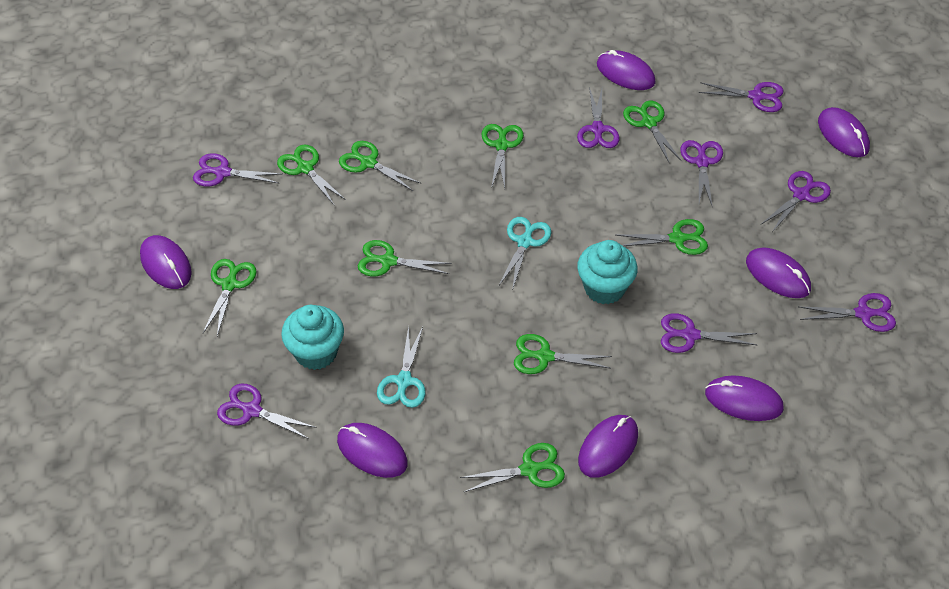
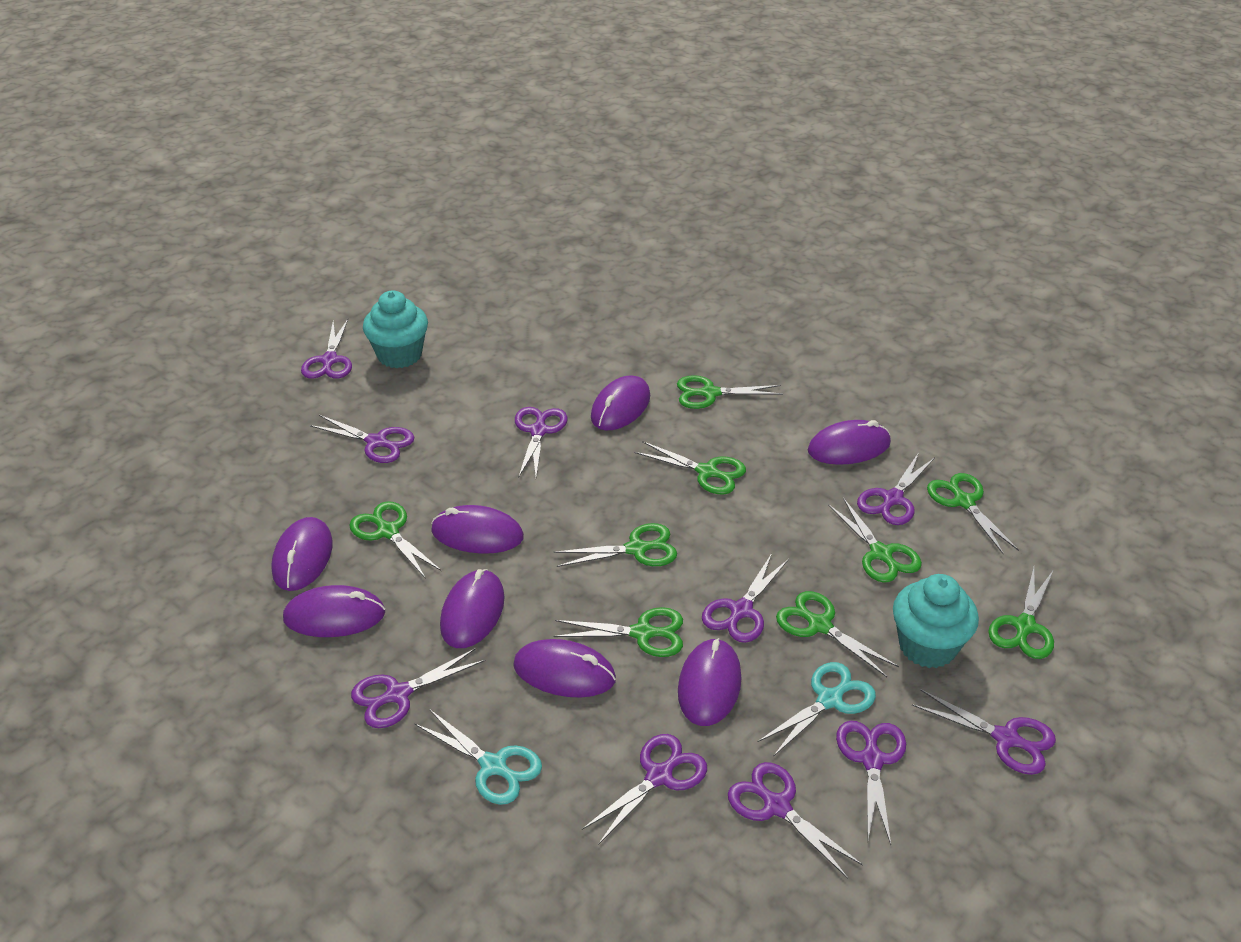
purple mouse: [140,235,192,289] [337,423,408,478] [578,415,638,478] [597,50,656,90] [705,375,784,421] [746,247,811,298] [818,107,870,157] = 7 -> [271,517,333,591] [283,585,385,637] [431,505,524,554] [440,569,505,648] [513,639,616,698] [591,375,650,431] [678,638,742,726] [807,420,891,465] = 8
purple scissors: [193,153,282,186] [217,384,317,439] [577,87,620,148] [661,313,757,353] [680,140,723,205] [699,82,784,112] [761,171,831,232] [799,293,896,332] = 8 -> [301,319,352,379] [309,415,415,463] [351,648,485,728] [515,407,568,477] [582,734,707,845] [702,553,789,643] [728,762,863,879] [836,721,906,845] [857,453,935,525] [912,689,1056,775] = 10

